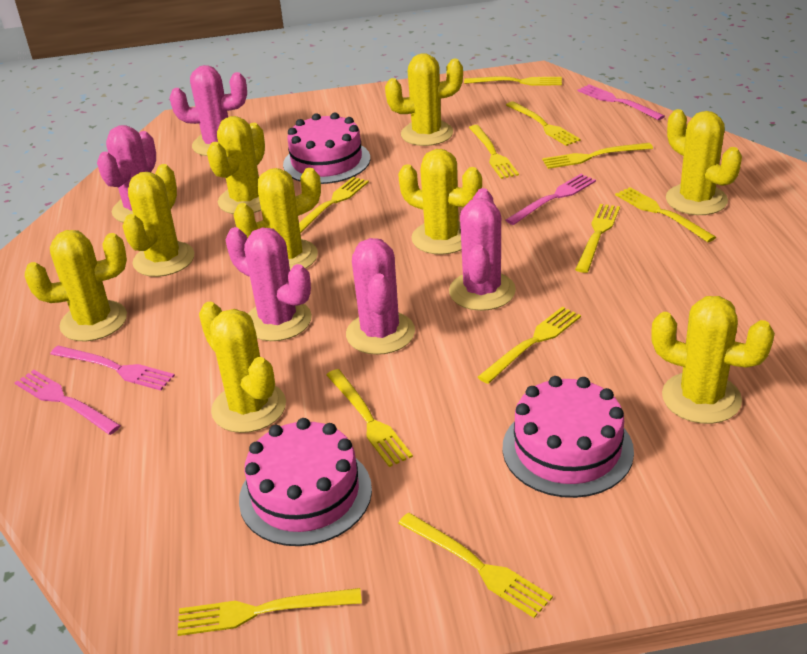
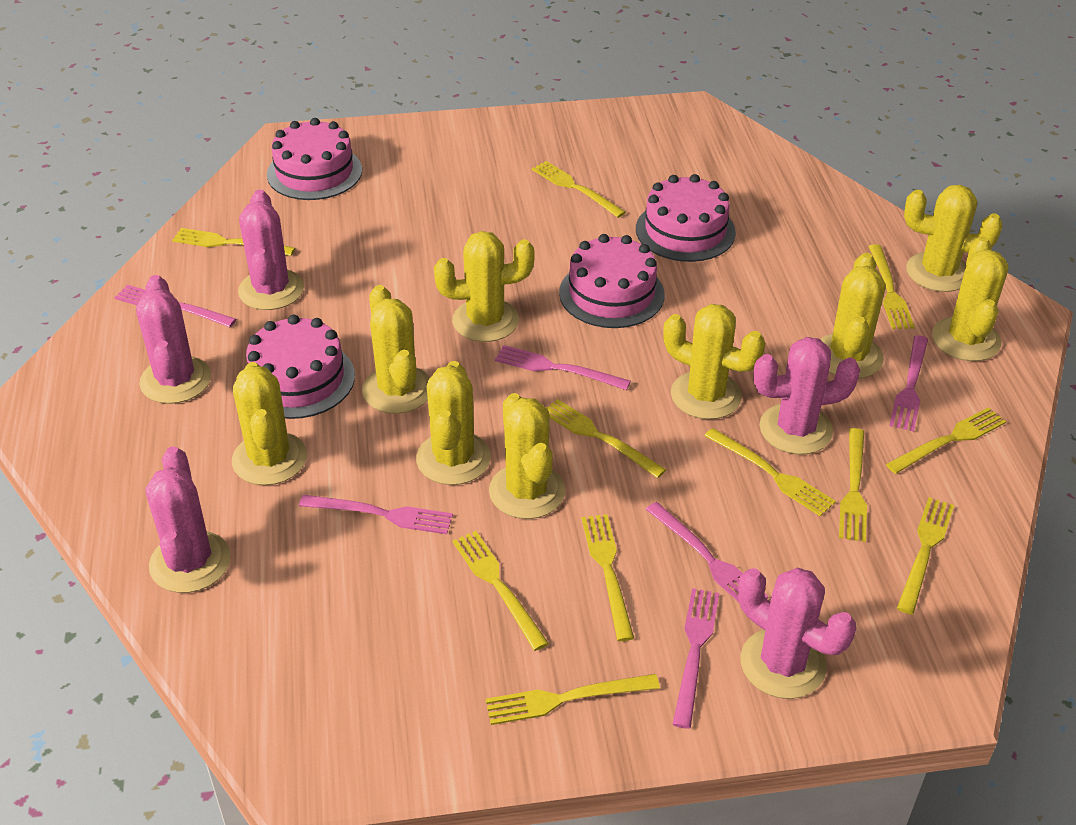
pink cake: [239,418,372,546] [283,113,370,184] [503,376,634,498] = 3 -> [246,315,355,419] [267,118,362,200] [559,234,664,328] [636,174,736,262] = 4
pink fork: [14,370,121,435] [50,346,175,391] [506,174,596,225] [578,84,665,120] = 4 -> [114,285,236,327] [299,495,453,534] [495,345,631,390] [646,502,769,602] [672,588,719,729] [889,335,928,432] = 6

